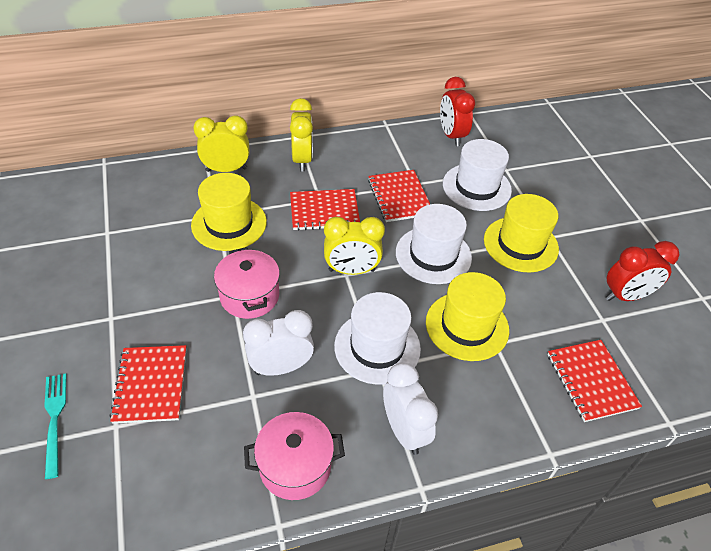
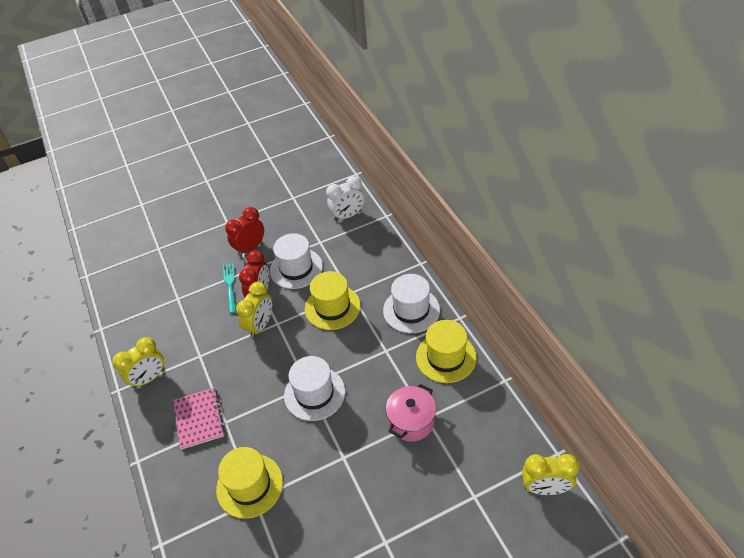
pink notebook: none = 0 -> [173,387,225,450] = 1
pink pot: [214,247,280,319] [244,412,345,500] = 2 -> [386,384,436,442] = 1
red notebook: [110,345,187,424] [290,189,360,231] [368,170,430,222] [547,340,642,422] = 4 -> none = 0
white clock: [243,310,314,376] [383,362,438,455] = 2 -> [326,176,364,221] = 1

